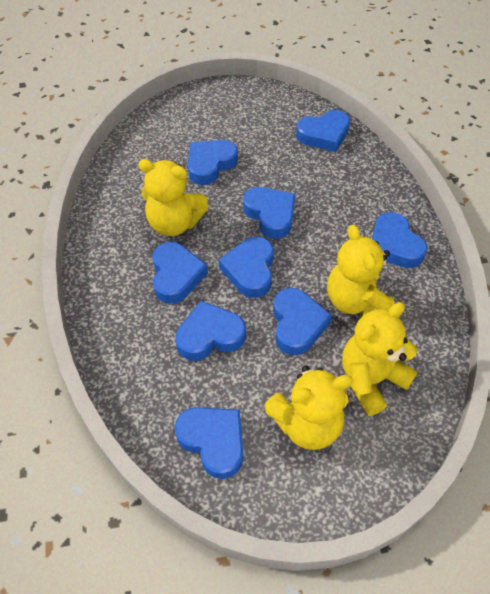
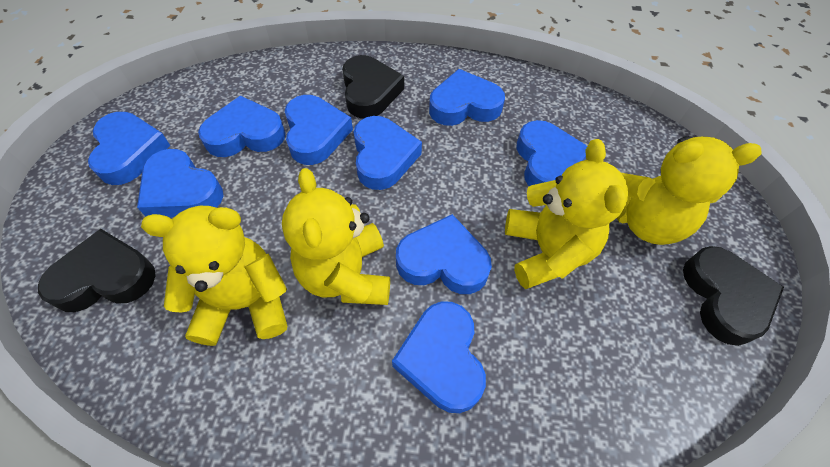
black heart: none = 0 -> [38,229,156,312] [342,55,404,119] [683,246,784,346] = 3

